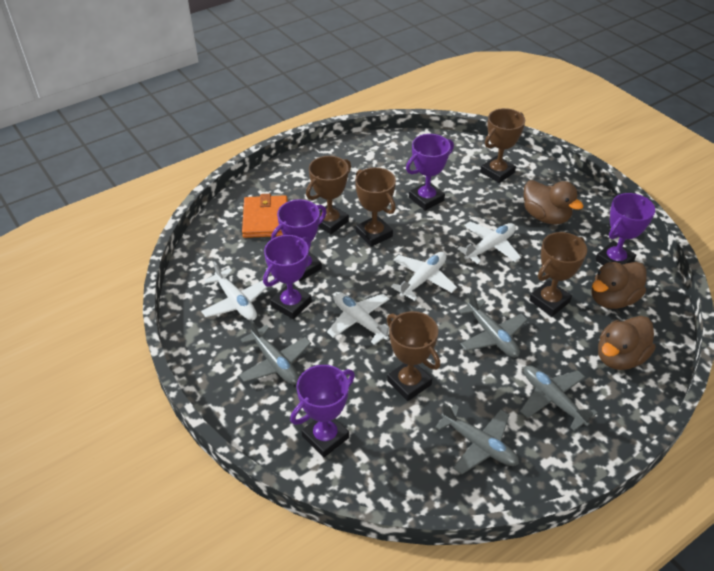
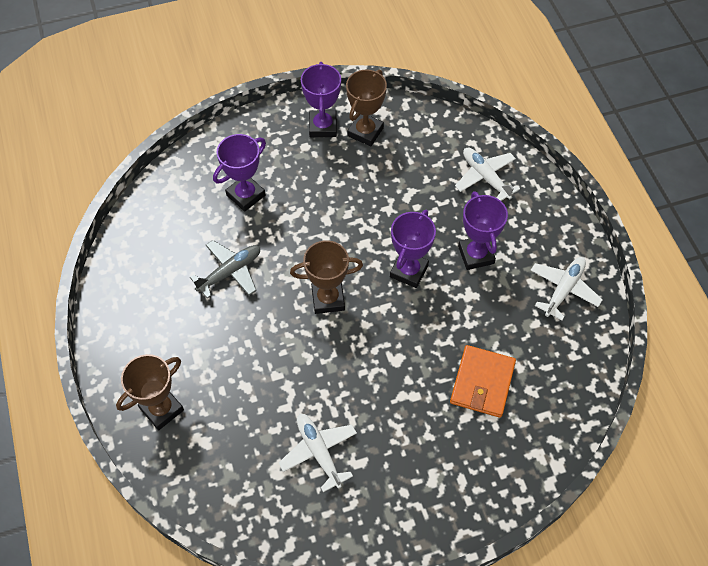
brown duck: [524,180,583,225] [591,262,646,309] [598,316,656,370] = 3 -> none = 0
brown trophy: [306,156,351,234] [355,167,396,247] [387,311,440,401] [480,108,525,183] [529,232,587,316] = 5 -> [116,354,184,430] [290,240,363,314] [346,70,387,146] = 3
grey plane: [239,319,311,385] [435,403,519,474] [459,292,528,358] [520,366,598,431] = 4 -> [190,240,260,299] = 1
purple trophy: [263,235,312,319] [271,199,327,281] [290,365,355,457] [406,134,454,211] [595,193,655,265] = 5 -> [213,134,266,212] [301,62,341,137] [390,210,436,288] [458,191,508,270] = 4
white plane: [201,261,268,320] [327,292,389,345] [391,252,457,301] [457,221,521,264] = 4 -> [279,414,357,492] [455,148,520,201] [530,257,603,321] = 3

